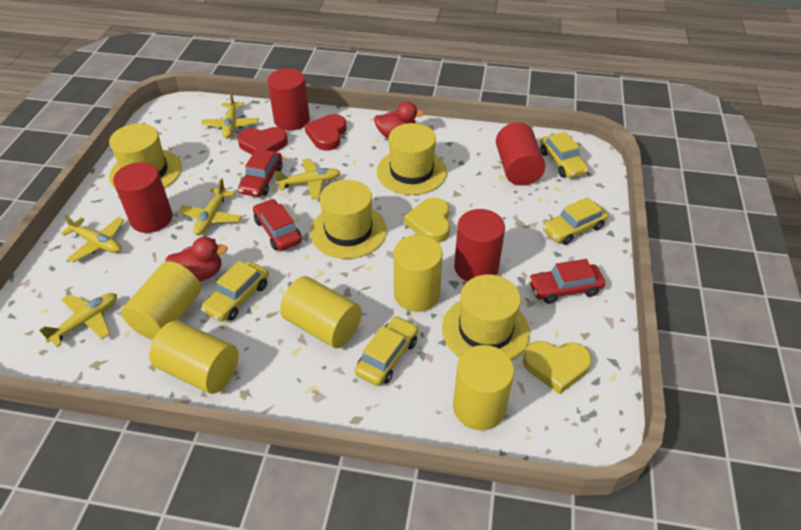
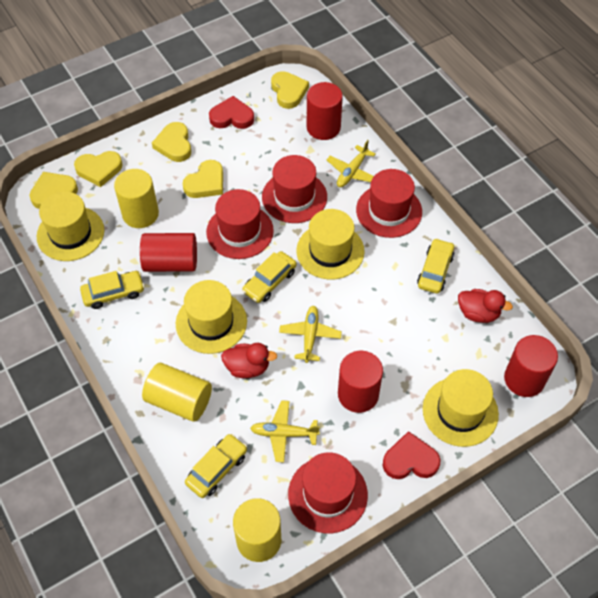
red car: [238,149,282,197] [253,199,302,251] [528,259,605,304] = 3 -> none = 0
red hat: none = 0 -> [206,189,274,259] [262,155,327,223] [288,452,368,533] [356,169,422,238] = 4
yellow cylinder: [121,261,201,340] [149,321,239,394] [280,276,362,348] [394,235,443,312] [453,345,514,430] = 5 -> [114,169,159,228] [142,363,212,422] [233,498,281,562] = 3
yellow heart: [404,197,450,243] [523,341,592,394] = 2 -> [30,172,78,209] [74,151,123,187] [152,122,191,162] [183,160,223,198] [271,71,309,109] = 5
yellow plane: [39,293,117,347] [61,214,124,263] [178,178,242,235] [201,92,259,138] [274,158,340,199] = 5 -> [250,400,320,463] [279,306,342,363] [327,140,376,187] = 3

